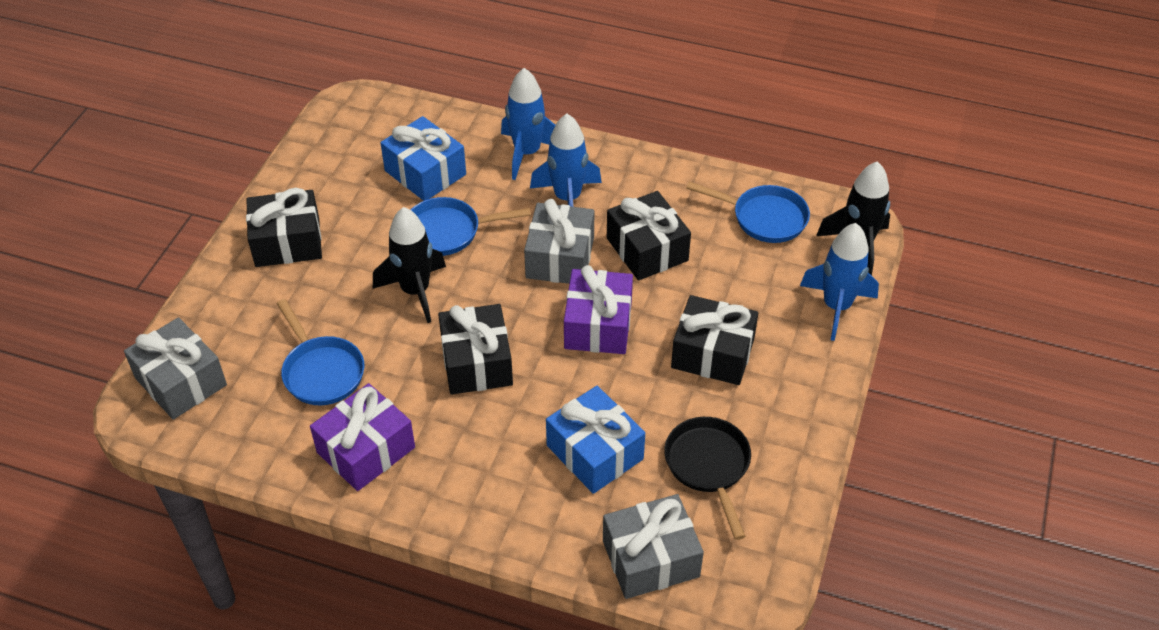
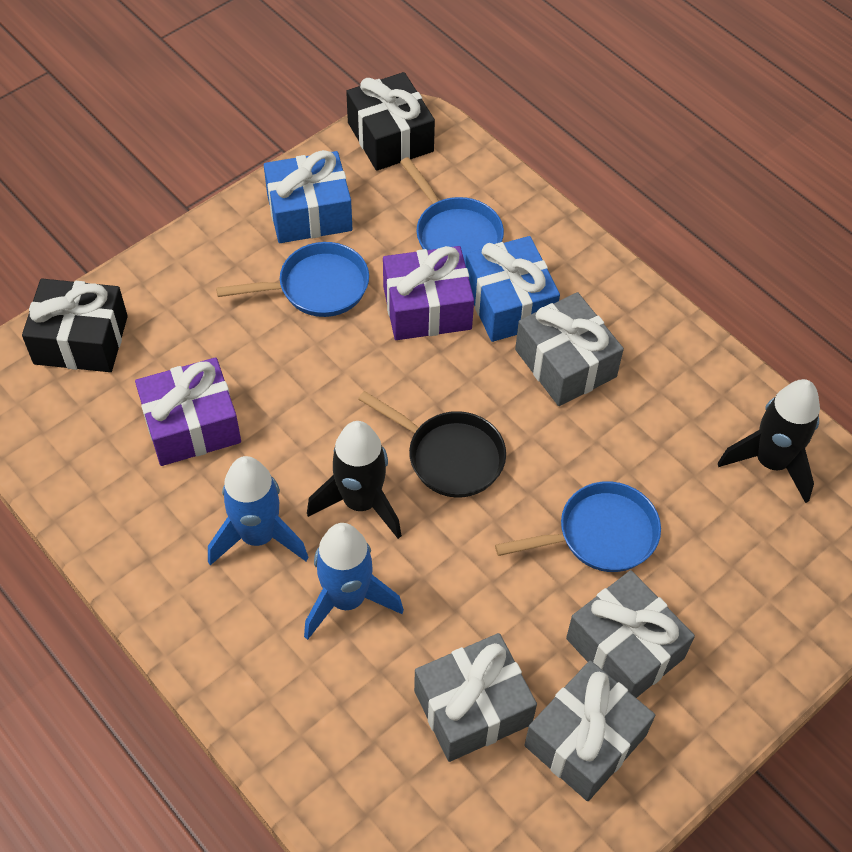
black gift: [246,188,322,267] [438,304,513,395] [607,191,691,280] [671,295,758,385] = 4 -> [22,279,128,372] [346,72,435,171] = 2
blue rocket: [501,68,555,180] [530,114,602,207] [800,223,879,341] = 3 -> [208,456,309,565] [304,523,404,640] = 2
grey gift: [124,317,227,420] [524,199,594,284] [603,494,704,599] = 3 -> [414,633,537,762] [515,292,624,406] [524,660,655,801] [566,570,695,698] = 4

